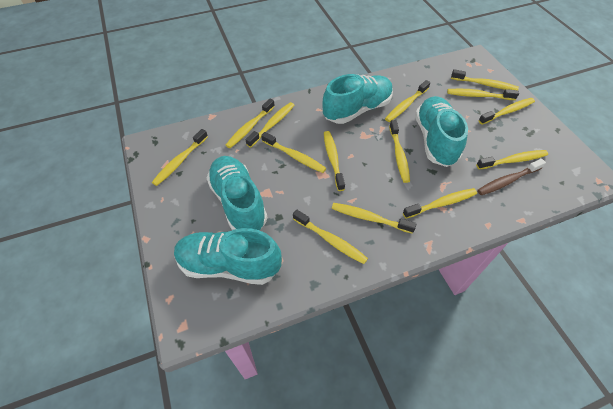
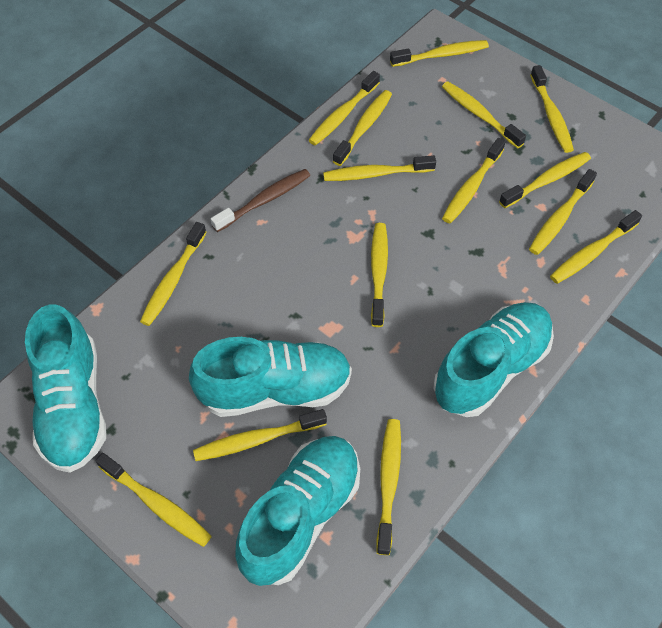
yellow toothbrush: [152,129,208,186] [226,99,275,148] [246,102,295,148] [261,132,326,173] [293,210,368,264] [324,131,345,191] [332,203,416,234] [385,80,430,122] [389,120,410,183] [403,188,477,218] [447,89,519,100] [451,69,519,90] [476,150,548,169] [478,98,535,125] = 14 -> [95,453,212,547] [140,222,207,326] [193,409,327,461] [308,71,380,146] [323,155,436,181] [333,90,392,166] [371,223,388,327] [376,419,401,555] [390,40,489,67] [442,82,526,148] [442,138,505,223] [499,152,591,208] [529,169,597,255] [530,65,574,153] [550,210,642,284] = 15

